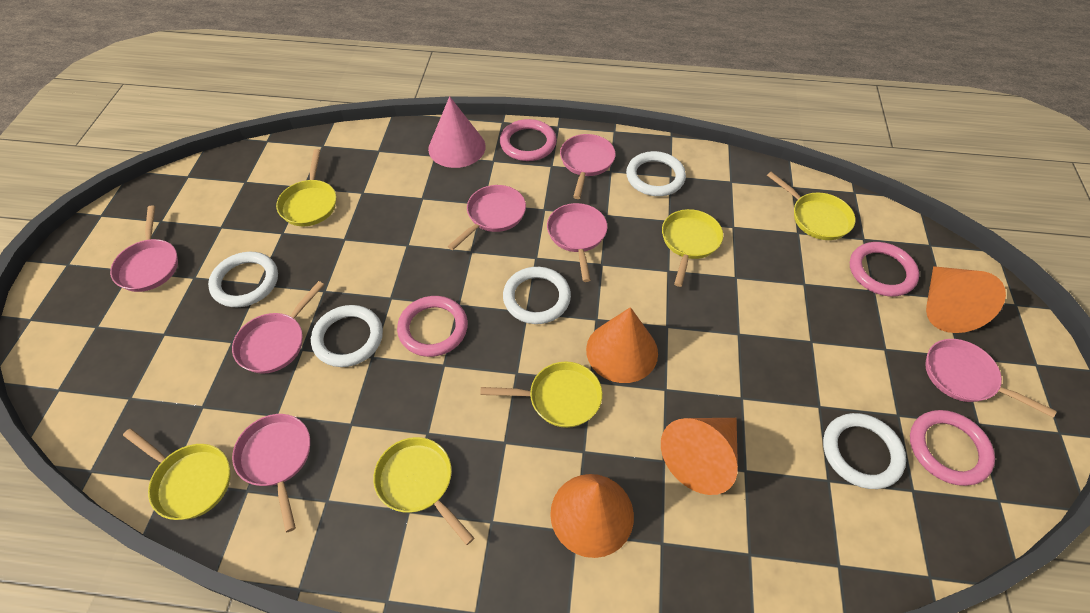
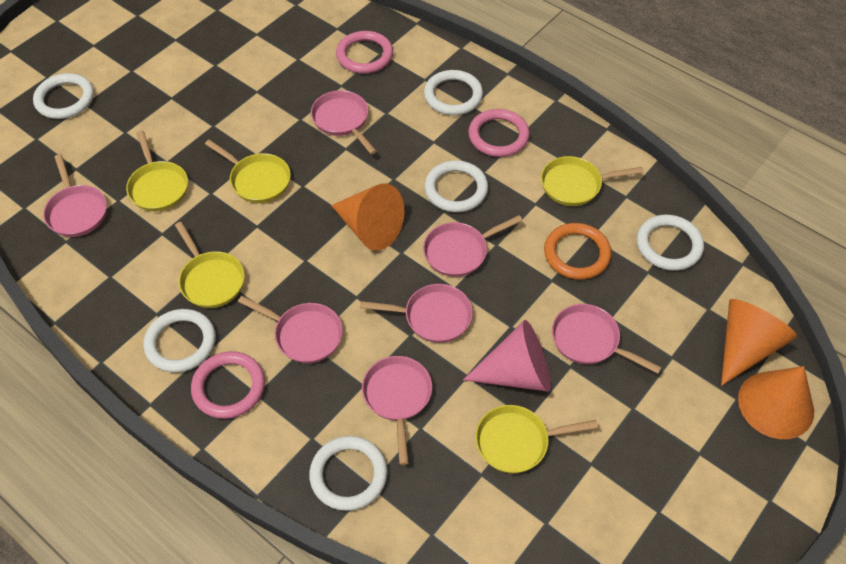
orange cone: [550,474,634,558] [586,307,658,383] [661,418,738,495] [926,266,1006,333] = 4 -> [331,183,404,251] [721,299,797,386] [738,366,814,439] = 3
orange ring: none = 0 -> [544,223,612,280] = 1
pink ring: [397,296,468,357] [500,119,557,161] [850,242,919,296] [910,410,995,486] = 4 -> [191,351,265,419] [336,31,393,74] [468,109,530,157] = 3
white ring: [208,252,278,307] [311,305,383,367] [503,267,571,324] [626,151,686,196] [823,413,906,489] = 5 -> [33,73,94,119] [144,309,216,373] [309,436,387,511] [424,70,483,115] [424,160,488,212] [637,215,704,271] = 6
yellow pan: [123,428,231,520] [276,149,336,226] [373,437,474,545] [480,362,602,428] [662,209,723,287] [767,172,855,240] = 6 -> [126,131,188,211] [175,222,245,308] [205,140,291,203] [475,405,598,473] [541,156,643,206] = 5

